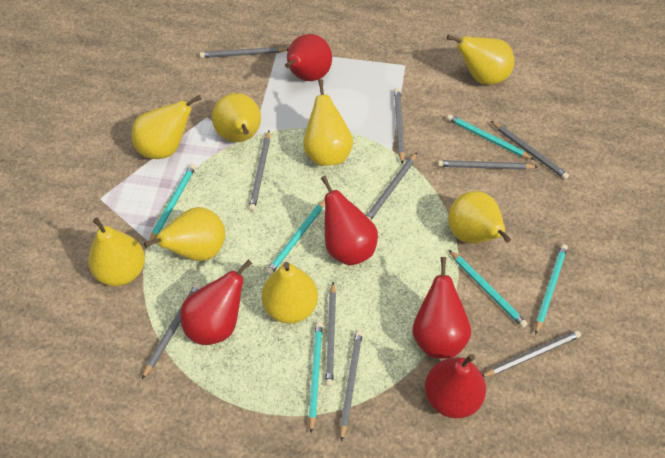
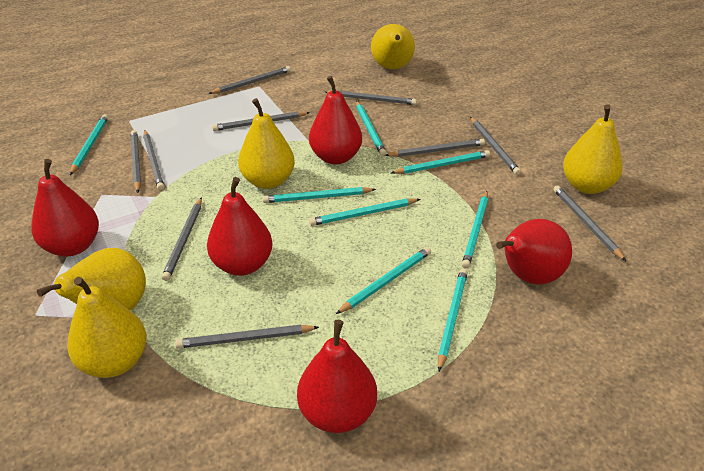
turquoise pencil: [149,164,196,241] [266,200,325,275] [308,322,323,433] [447,115,534,160] [449,250,528,328] [535,244,568,335] = 6 -> [70,114,108,175] [263,187,376,203] [309,198,420,226] [336,247,431,314] [356,101,386,156] [391,150,490,174] [438,268,468,371] [462,191,488,269] = 8
yellow pear: [88,217,145,286] [132,95,201,159] [144,207,225,261] [212,93,261,142] [262,262,318,324] [303,79,353,166] [447,35,514,85] [448,191,511,244] = 8 -> [37,248,146,310] [67,277,147,378] [238,98,295,189] [371,24,415,69] [563,104,623,194] = 5

